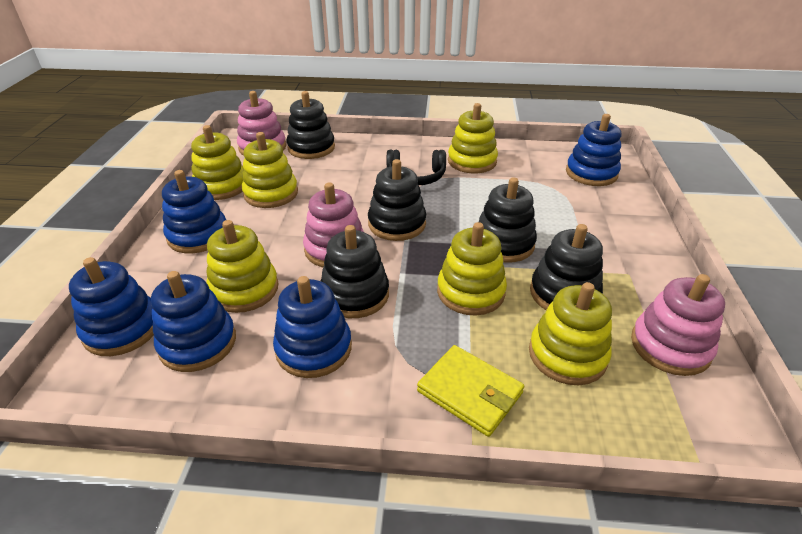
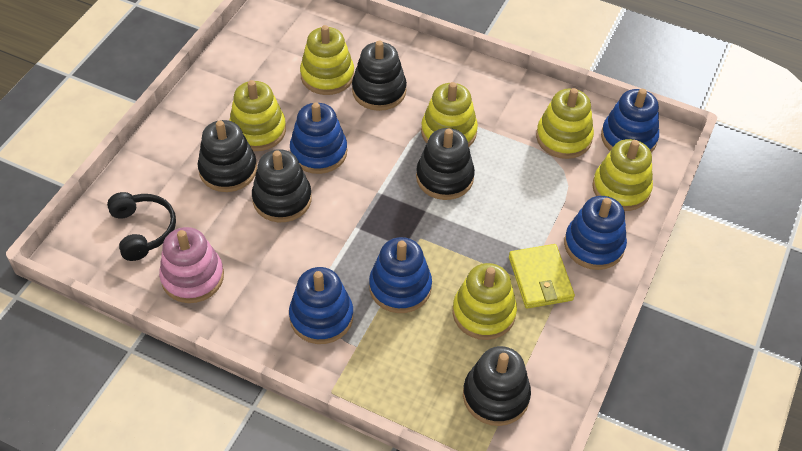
pink stacking toy: [237,91,286,156] [303,182,364,267] [631,274,725,376] = 3 -> [159,227,224,303] = 1

